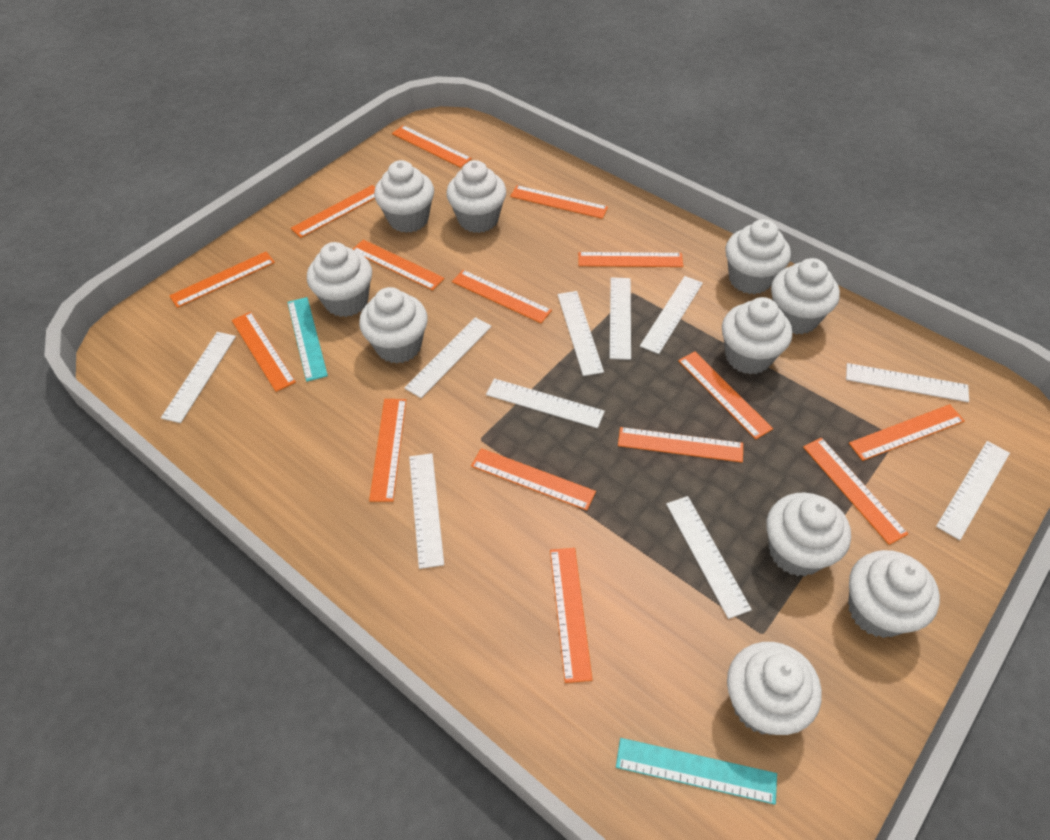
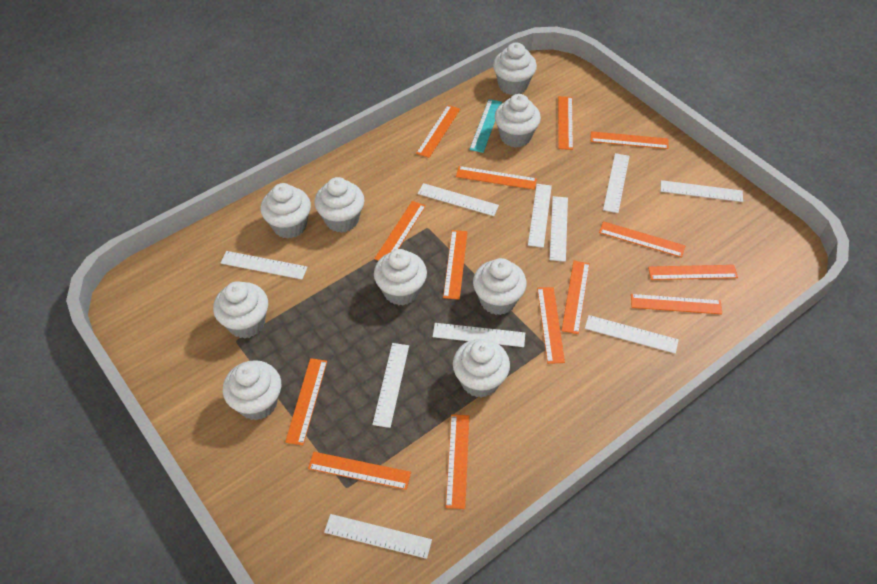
orange ruler: [169,252,275,308] [232,312,296,392] [291,185,375,238] [353,240,445,290] [369,399,406,502] [392,125,472,168] [452,270,552,323] [471,448,596,511] [510,185,608,219] [550,548,592,683] [578,252,683,267] [618,427,743,463] [678,351,773,439] [803,438,908,545] [849,404,964,461] = 15 -> [285,358,327,445] [308,452,411,490] [374,201,426,261] [416,105,460,158] [443,230,468,300] [446,414,469,509] [456,166,537,190] [537,287,565,364] [558,96,573,150] [562,261,590,334] [591,131,669,149] [599,221,685,258] [631,294,722,314] [648,265,738,280] = 14
turquoise ruler: [287,297,328,382] [616,738,777,805] = 2 -> [470,99,502,153] = 1
white cupcake: [307,242,372,317] [359,287,428,364] [374,160,434,233] [446,160,506,233] [722,297,792,375] [726,219,791,294] [727,642,822,735] [767,492,851,576] [771,258,840,335] [848,550,940,638] = 10 -> [213,281,268,339] [223,360,281,420] [260,183,311,239] [314,177,364,233] [374,249,427,306] [453,339,510,398] [473,258,527,315] [493,42,537,95] [495,94,541,148] = 9

